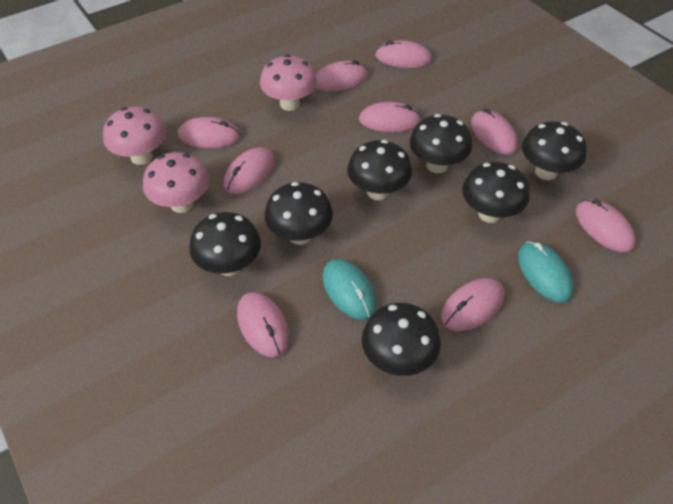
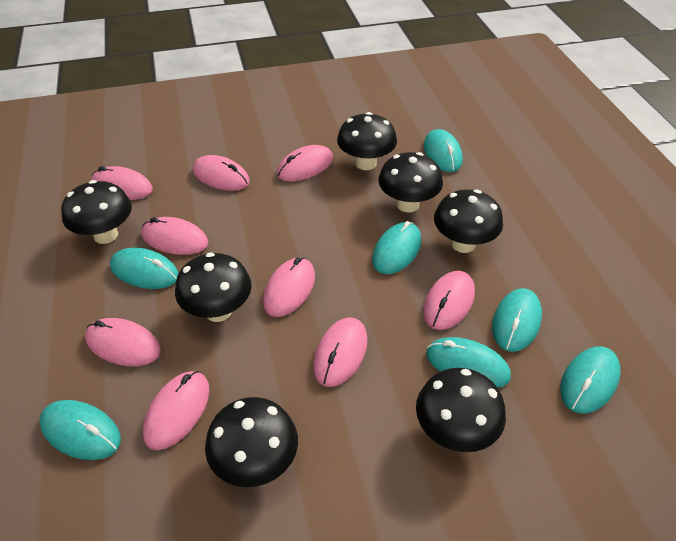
pink mushroom: [103,107,166,165] [143,152,209,213] [260,54,317,111] = 3 -> none = 0
turquoise mouse: [323,259,376,320] [518,241,574,303] = 2 -> [39,400,121,460] [110,248,179,289] [372,221,421,274] [424,129,463,172] [426,337,511,388] [492,288,542,352] [560,346,621,414] = 7

